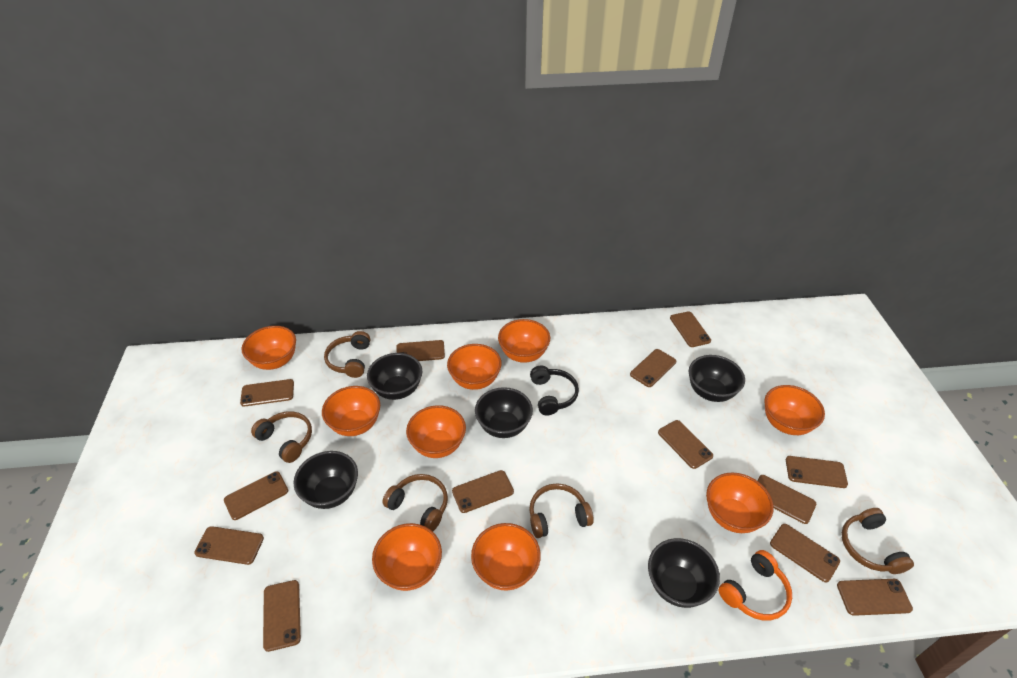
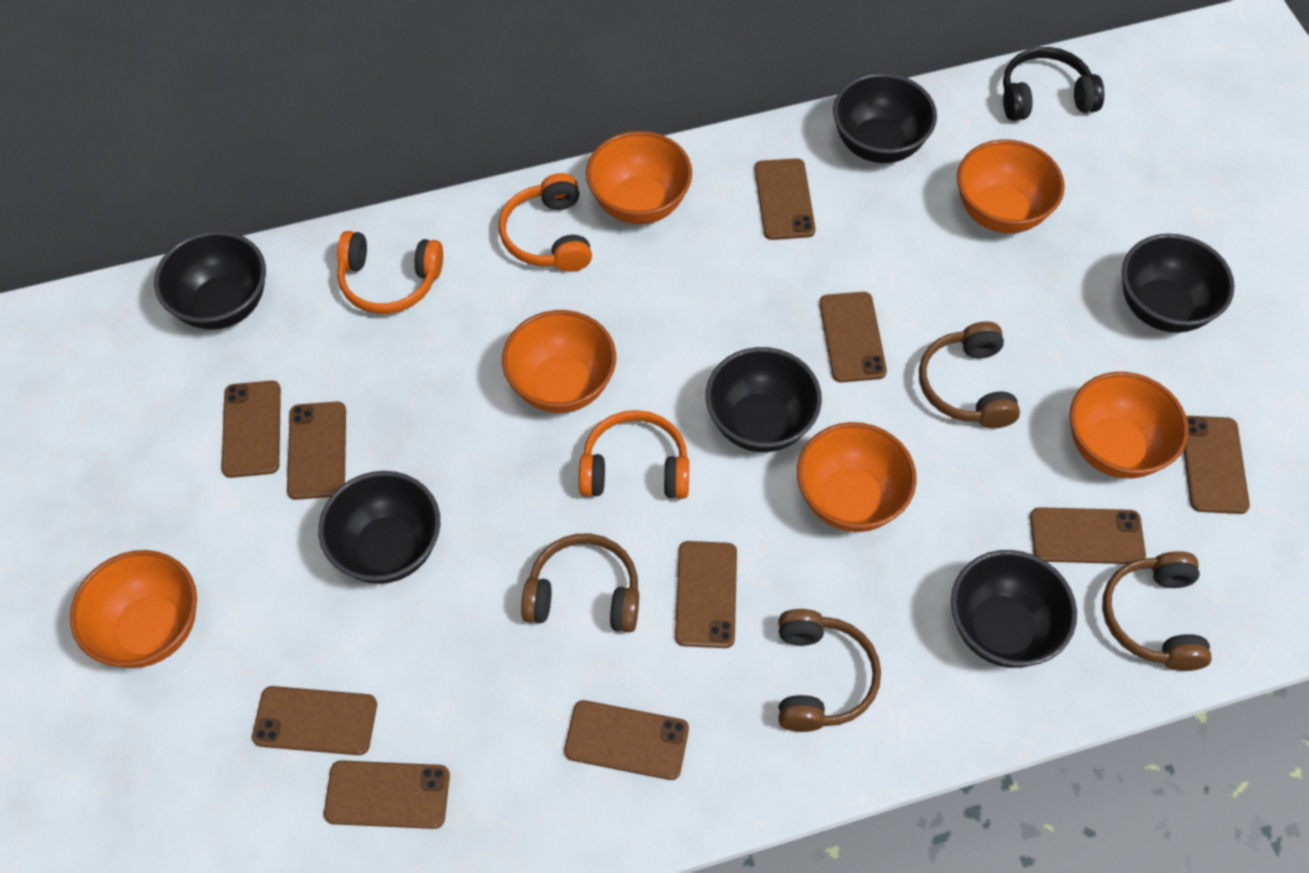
black bowl: [293,451,358,509] [367,353,422,400] [475,387,533,438] [648,538,720,608] [688,355,745,402] = 5 -> [154,231,266,330] [318,471,440,584] [706,347,822,452] [833,73,937,163] [951,550,1077,668] [1122,234,1235,333] = 6
brown headphones: [251,411,312,463] [324,331,370,378] [382,474,448,531] [529,483,594,538] [841,508,914,574] = 5 -> [521,534,639,633] [778,609,881,732] [919,321,1020,428] [1102,551,1212,671] = 4
brown phone: [194,526,264,565] [224,471,288,520] [240,379,294,407] [263,580,301,652] [396,340,445,361] [452,470,514,513] [630,349,677,387] [658,420,713,469] [670,311,711,347] [757,475,816,524] [770,524,840,583] [786,456,848,488] [837,579,913,616] = 13 -> [221,381,281,478] [252,686,377,755] [287,402,346,500] [324,760,450,829] [564,700,689,780] [675,541,737,648] [754,158,816,240] [819,292,887,382] [1030,507,1146,564] [1184,416,1250,514] = 10
orange bowl: [242,326,296,370] [322,386,380,436] [372,523,442,591] [406,405,466,458] [447,344,502,390] [471,523,541,590] [498,319,550,363] [706,473,774,533] [764,385,825,435] = 9 -> [70,550,197,668] [502,310,616,413] [586,131,692,224] [797,422,917,532] [957,139,1065,233] [1070,372,1188,478] = 6
orange headphones: [718,550,792,621] = 1 -> [337,231,443,314] [499,173,592,272] [579,410,689,499] = 3

